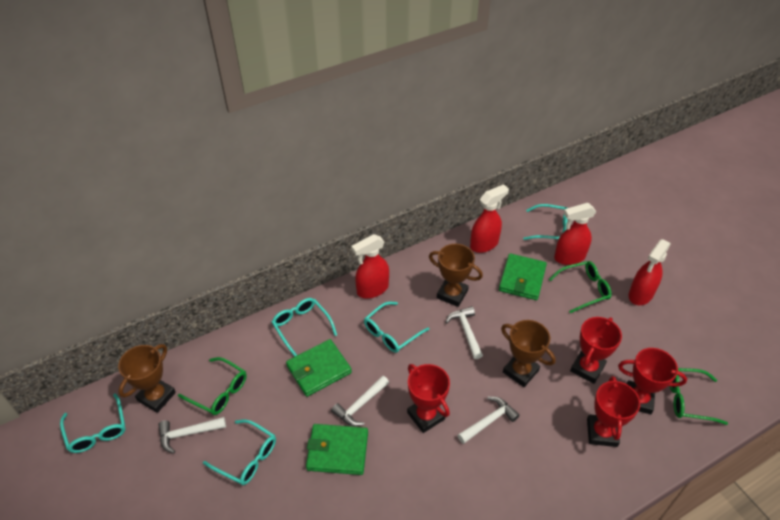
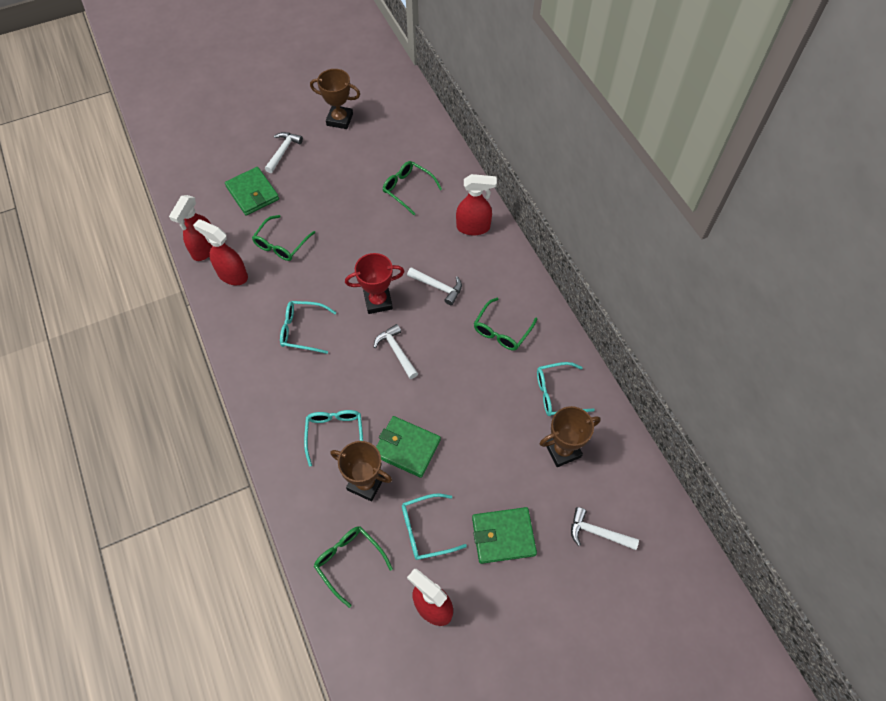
green glasses: [178,357,247,415] [549,261,612,313] [670,368,728,425] = 3 -> [252,215,315,261] [314,526,393,608] [383,161,442,215] [474,298,537,350] = 4
red trophy: [407,364,450,433] [570,317,622,384] [587,376,640,447] [618,348,687,414] = 4 -> [345,253,405,314] = 1
turquoise glasses: [60,393,126,453] [203,419,276,485] [272,298,337,357] [364,302,429,353] [523,204,568,240] = 5 -> [280,301,336,354] [304,410,363,467] [402,493,467,560] [537,362,595,416] = 4

